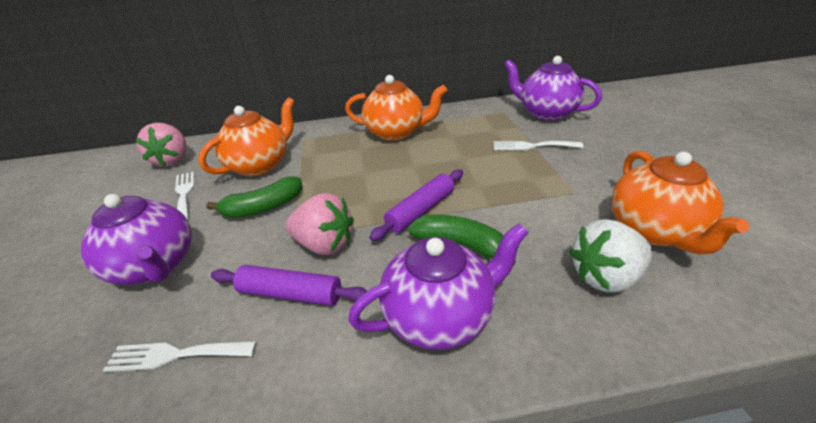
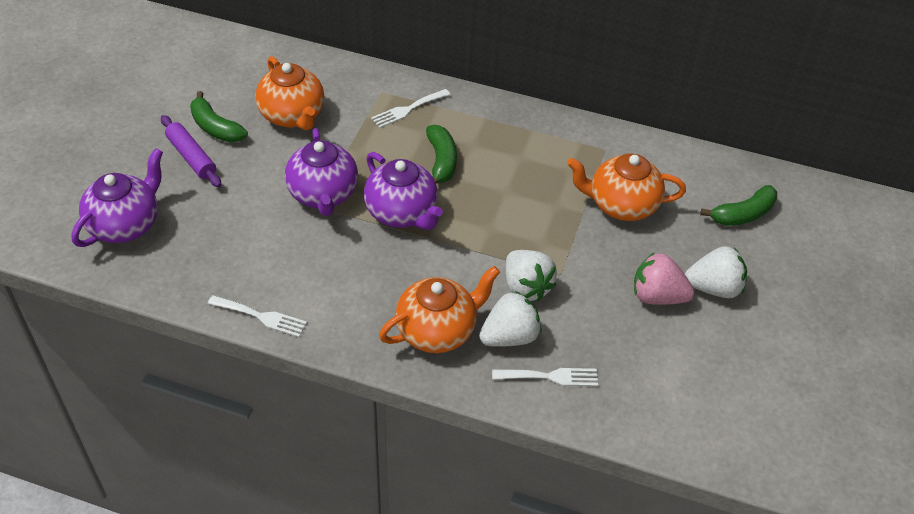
green banana: [206,177,302,218] [408,215,516,264] = 2 -> [190,91,248,143] [426,125,457,184] [700,185,777,226] = 3
pink strawberry: [135,123,187,167] [286,193,354,255] = 2 -> [634,252,695,305] = 1
purple rolling pin: [211,265,367,306] [369,169,463,241] = 2 -> [161,115,221,187] = 1
white strawberry: [569,219,653,292] = 1 -> [479,291,542,347] [505,250,557,301] [685,246,747,298] = 3

